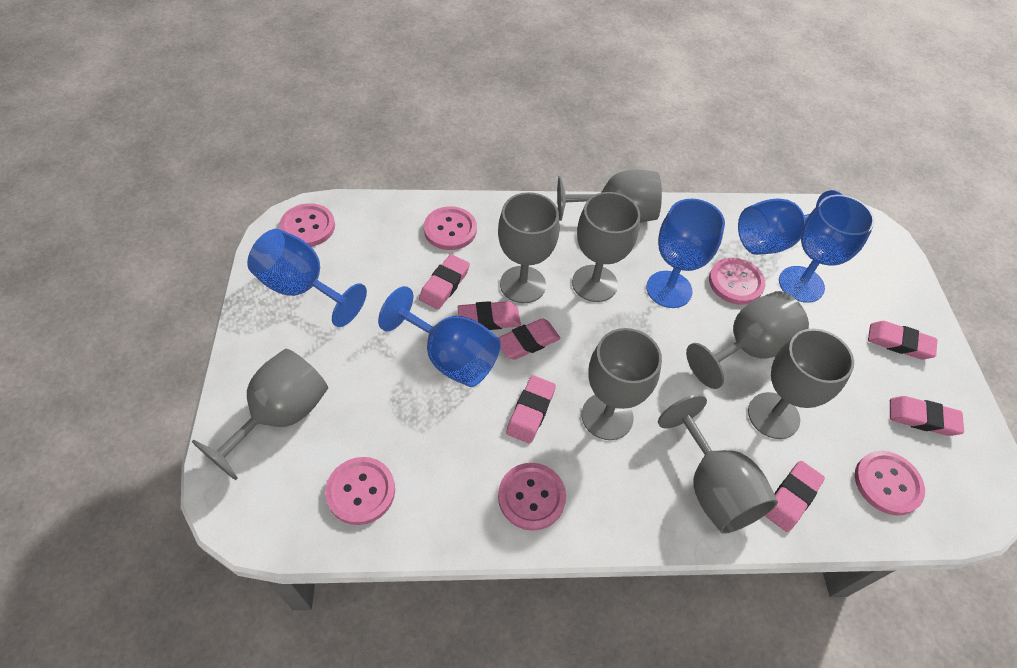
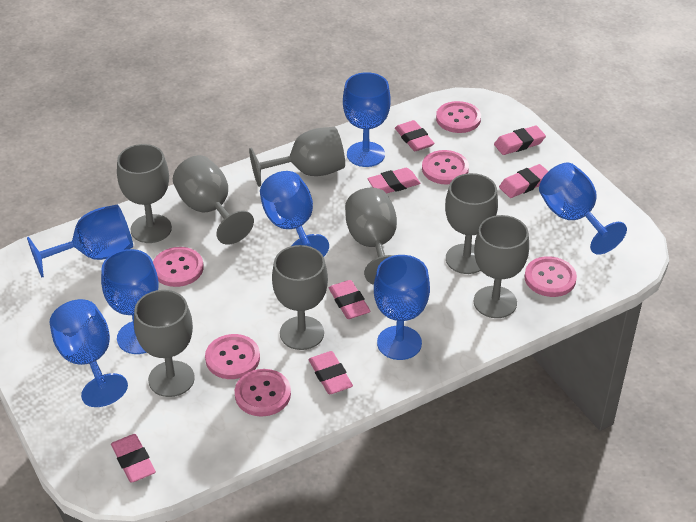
blue goblet: [247,229,367,327] [378,286,501,387] [646,199,725,308] [738,190,843,255] [779,195,875,303] = 5 -> [27,205,133,277] [50,299,128,407] [101,249,159,354] [260,171,329,257] [343,72,391,167] [374,255,430,360] [539,163,627,255] = 7

